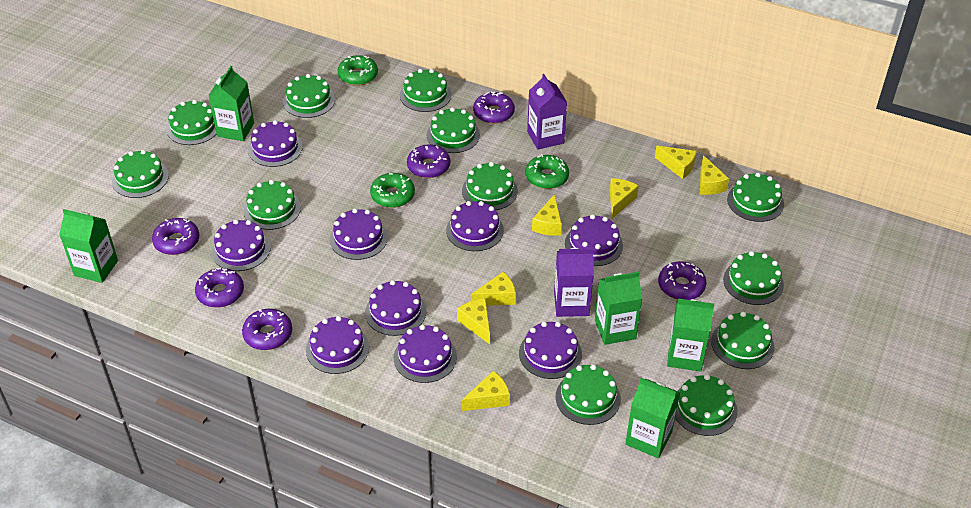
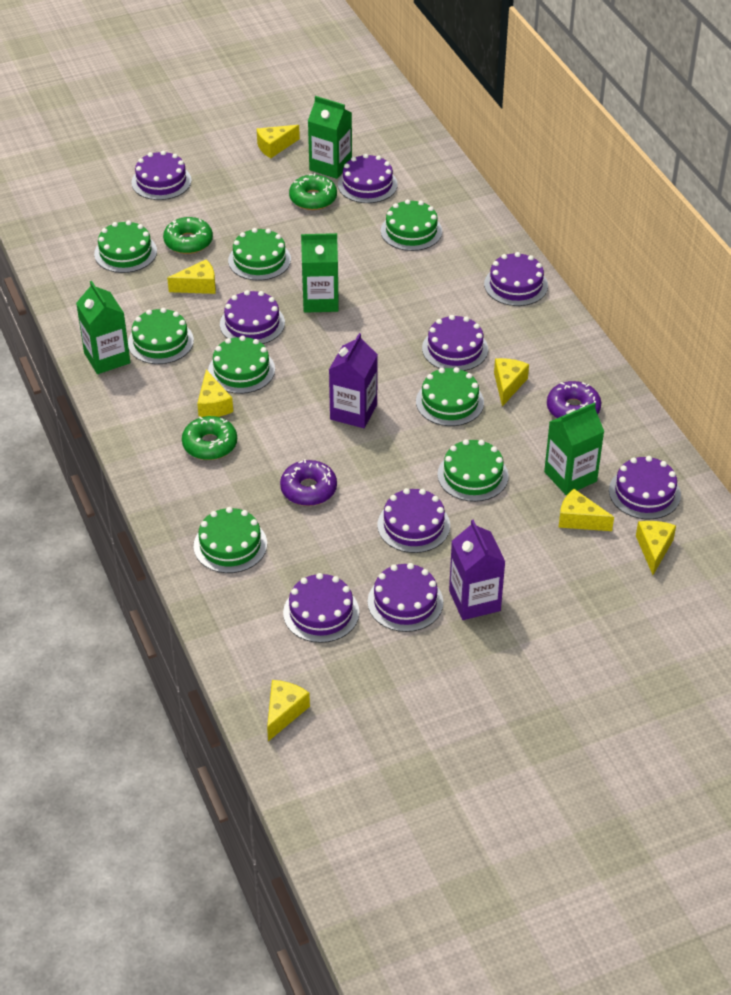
green cake: [112,150,169,198] [166,100,216,145] [244,180,301,230] [283,74,335,118] [400,69,451,112] [427,107,480,153] [462,162,518,210] [556,364,621,425] [675,375,738,436] [711,312,774,369] [723,251,784,305] [727,173,784,222] = 12 -> [94,220,157,273] [128,308,194,364] [194,507,267,573] [208,336,275,394] [228,228,291,281] [381,199,442,251] [416,367,484,426] [437,439,509,502] = 8
green carton: [59,209,118,283] [208,66,254,141] [595,272,643,345] [625,378,680,458] [667,299,714,372] = 5 -> [76,281,130,374] [301,233,339,313] [308,96,352,179] [544,402,604,495] = 4
purple donut: [152,218,199,255] [195,268,244,308] [242,309,292,350] [407,144,450,178] [473,92,515,124] [658,261,706,300] = 6 -> [280,459,337,506] [547,381,601,418] = 2

